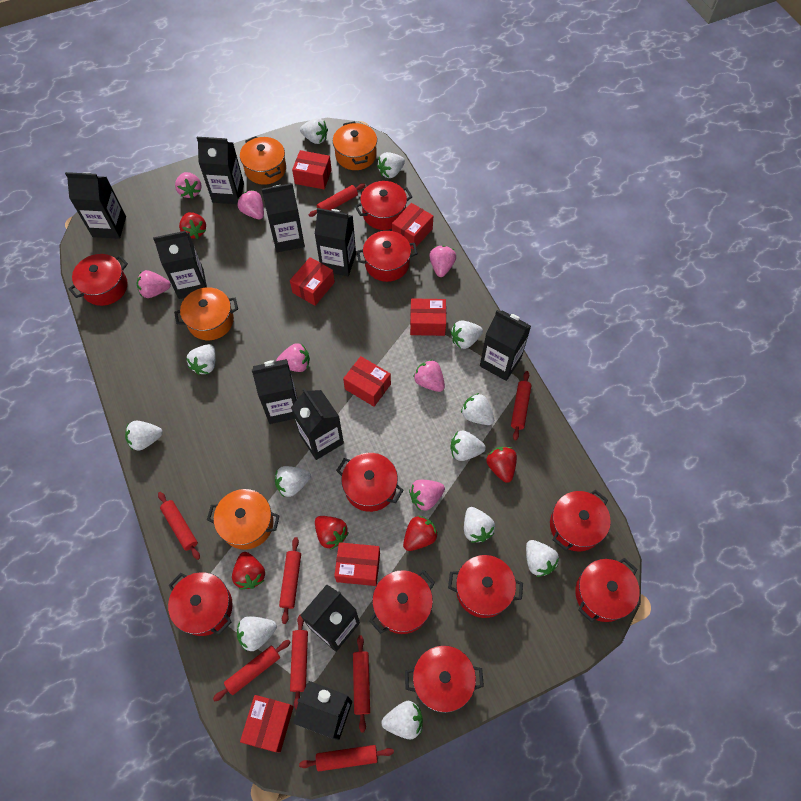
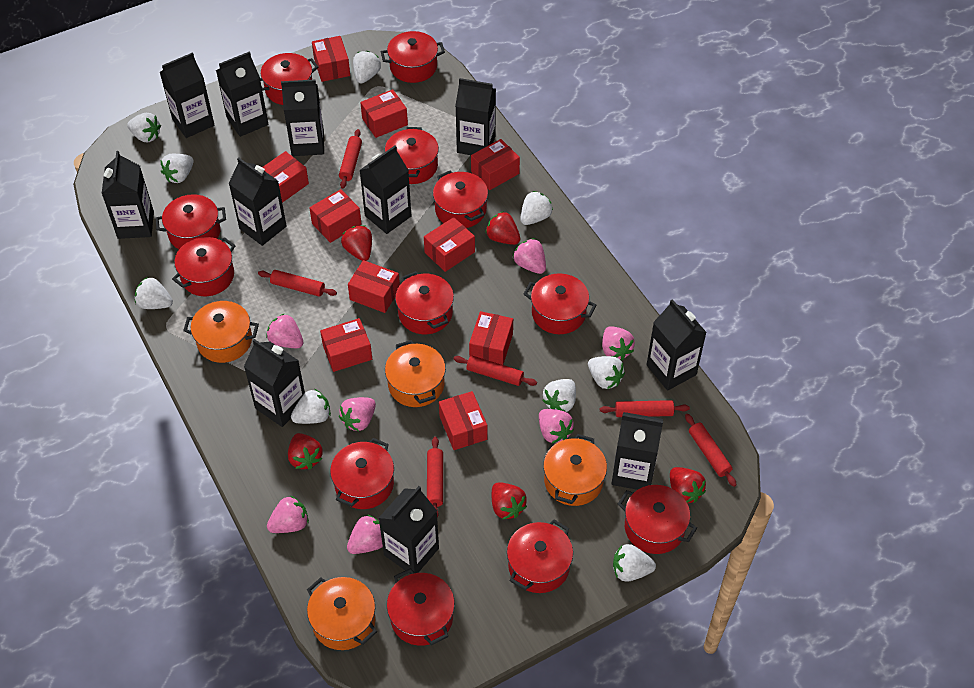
black carton: [65,172,126,239] [153,231,207,299] [197,137,244,204] [252,359,297,424] [262,183,305,252] [291,388,344,460] [293,681,352,740] [300,585,360,652] [315,208,356,276] [480,310,531,381] = 10 -> [102,151,154,239] [160,53,215,138] [216,52,268,137] [228,158,287,246] [244,339,305,427] [281,79,324,156] [360,146,412,234] [379,486,439,574] [455,78,496,155] [612,412,663,490] [646,299,707,391] = 11
red box: [240,695,294,753] [290,257,335,306] [292,150,332,189] [334,542,380,586] [343,356,391,407] [392,203,433,250] [410,298,446,336] = 7 -> [263,151,309,203] [309,189,362,243] [312,36,350,82] [320,318,372,372] [348,260,400,313] [360,89,408,138] [424,217,475,272] [439,391,487,450] [469,311,513,365] [471,139,520,190] = 10
red pot: [69,254,128,306] [168,572,233,636] [336,453,404,512] [355,181,412,230] [357,231,418,282] [369,570,435,634] [405,645,484,713] [448,555,523,618] [550,490,611,552] [575,558,640,622] = 10 -> [156,194,226,249] [172,237,236,296] [260,53,319,105] [330,438,394,509] [381,31,445,83] [385,127,439,184] [387,568,455,646] [395,271,454,334] [433,170,488,228] [507,520,573,593] [524,273,596,334] [618,485,697,554] = 12
red rolling pin: [158,492,200,560] [213,640,290,701] [279,537,301,624] [290,614,308,709] [299,745,394,772] [309,183,365,217] [353,635,370,733] [511,371,531,440] = 8 -> [258,270,337,297] [339,129,362,189] [427,437,443,517] [454,356,537,386] [600,400,690,417] [685,414,737,487] = 6
white strawberry: [125,421,163,451] [186,344,216,375] [237,616,277,652] [275,466,311,497] [300,118,328,144] [377,152,405,178] [381,701,423,740] [450,431,486,461] [451,320,483,349] [461,393,494,425] [464,507,495,543] [526,540,559,577] = 12 -> [127,113,161,142] [135,277,173,309] [161,154,193,183] [291,389,331,424] [353,51,381,84] [520,191,553,225] [542,379,576,412] [588,356,625,389] [613,544,656,582] = 9

